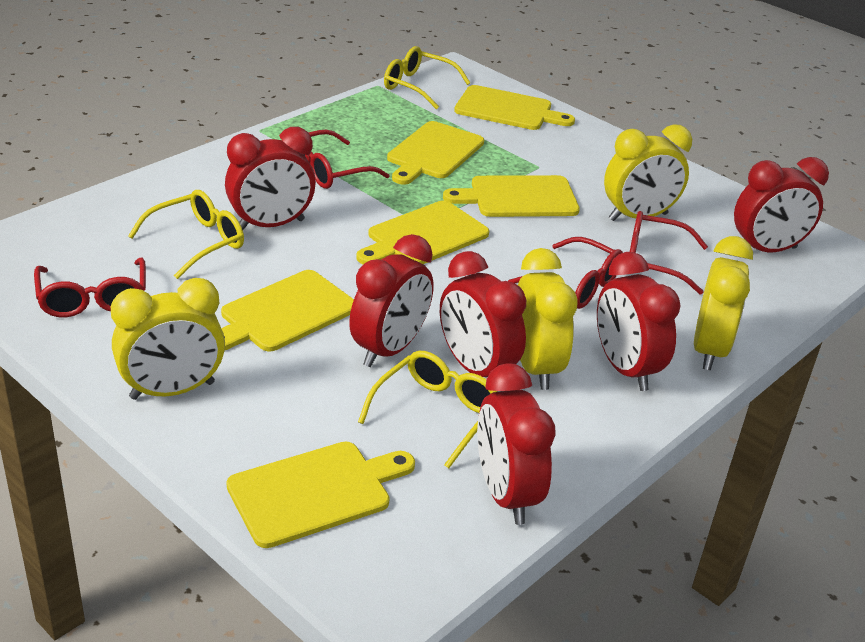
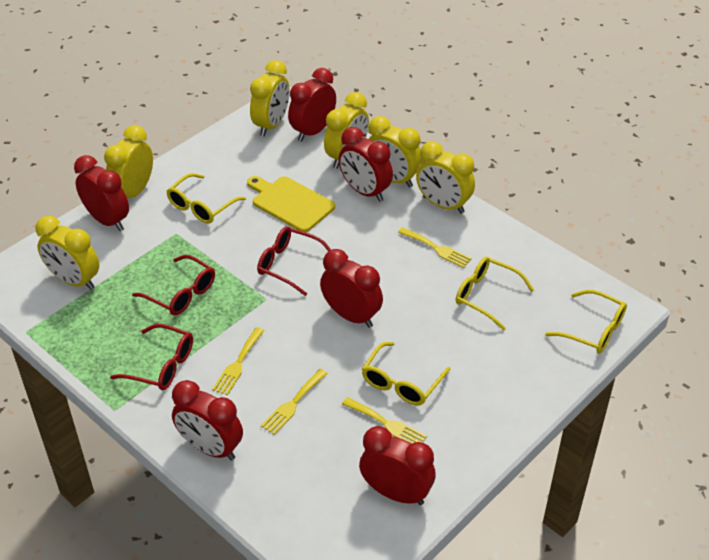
red glasses: [34,258,146,317] [304,130,390,189] [508,237,623,309] [630,211,708,294] = 4 -> [110,324,193,390] [132,255,215,315] [257,227,331,296] = 3
yellow clock: [111,278,225,400] [518,248,578,390] [604,124,692,221] [694,236,753,370] = 4 -> [36,216,99,290] [104,125,153,198] [250,60,289,136] [324,92,369,169] [368,116,422,187] [416,141,475,214] = 6
yellow cutting board: [221,270,354,352] [226,441,415,548] [356,201,489,264] [387,121,484,185] [443,175,580,217] [454,85,575,130] = 6 -> [247,176,335,232] = 1
yellow fork: none = 0 -> [212,327,264,395] [261,369,328,435] [342,397,427,443] [398,227,472,268] = 4
yellow glasses: [128,190,244,279] [358,351,498,468] [384,46,470,110] = 3 -> [167,173,246,224] [362,342,450,406] [456,257,535,330] [545,290,627,354] = 4

